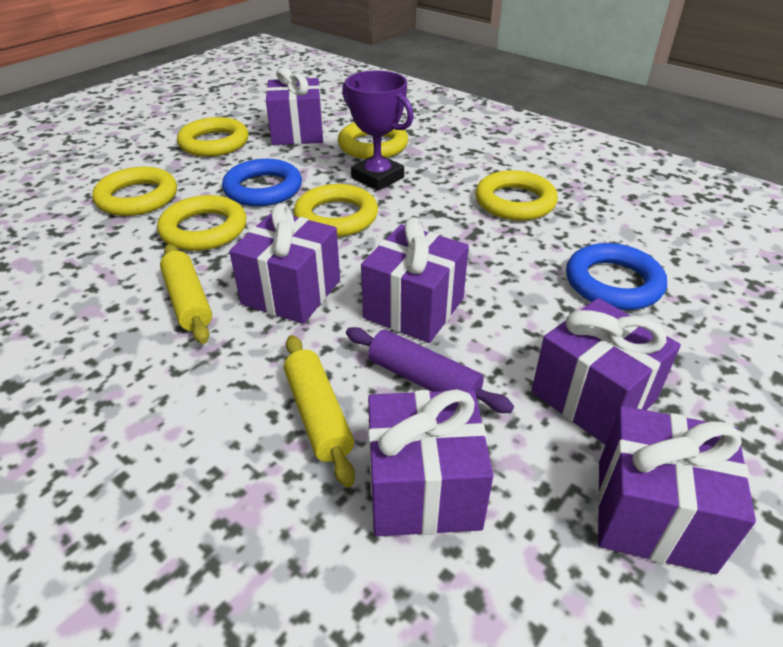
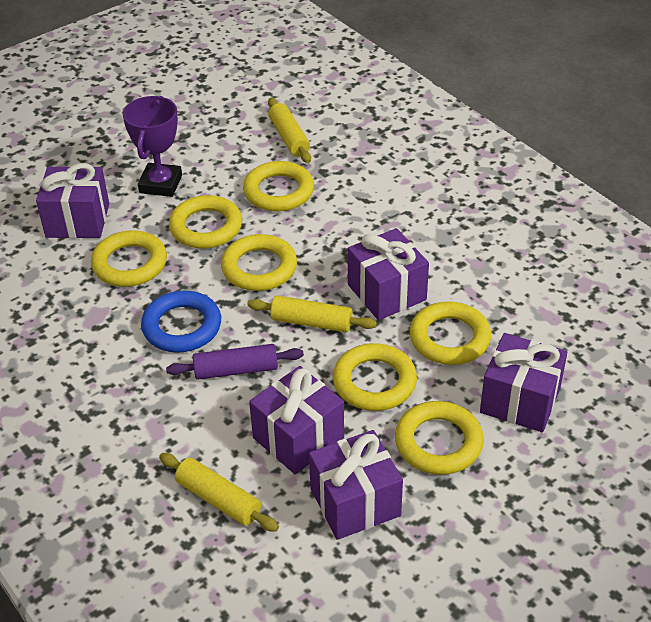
blue ring: [222,159,302,206] [566,243,667,310] = 2 -> [141,291,221,353] = 1
purple gift: [229,203,340,324] [266,67,323,145] [361,217,469,343] [368,389,494,537] [532,298,681,445] [597,406,756,574] = 6 -> [36,163,109,239] [249,366,344,474] [309,430,403,540] [348,228,429,320] [480,333,567,432] = 5
yellow ring: [92,167,177,216] [157,195,246,251] [177,117,248,157] [294,184,378,237] [338,122,408,159] [475,170,558,221] = 6 -> [91,230,167,287] [169,195,242,249] [221,234,297,291] [243,161,314,211] [333,343,417,411] [395,401,484,475] [410,301,491,365] = 7
yellow rolling pin: [160,244,212,344] [284,335,355,488] = 2 -> [159,453,279,532] [247,295,377,332] [268,98,311,163] = 3

